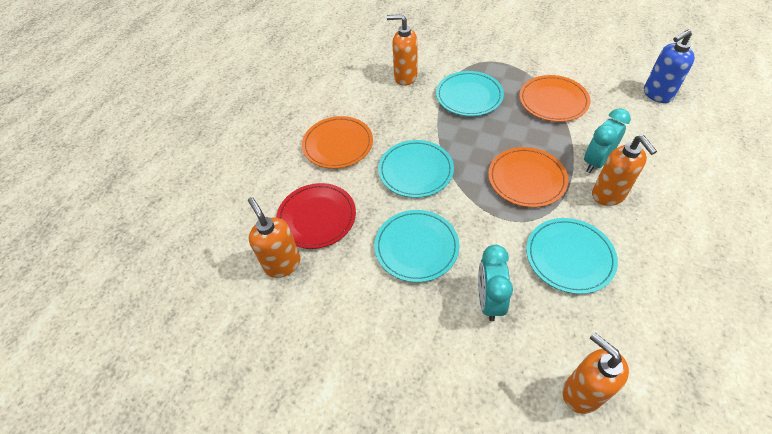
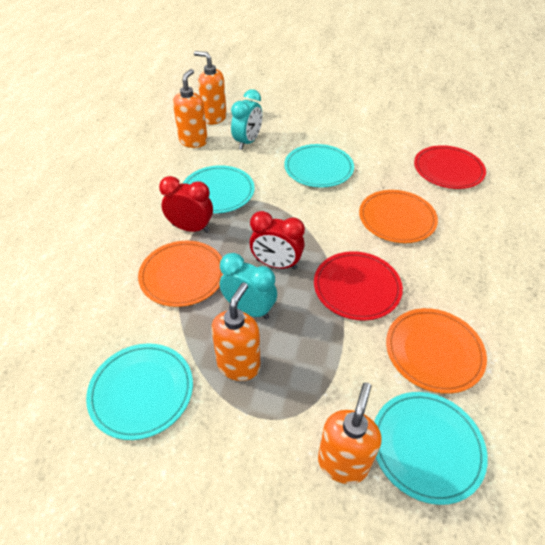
blue soap dispenser: [644,29,695,103] = 1 -> none = 0
red clock: none = 0 -> [159,176,213,233] [250,211,305,270] = 2
red plate: [276,183,356,249] = 1 -> [314,251,403,321] [414,145,486,189] = 2

